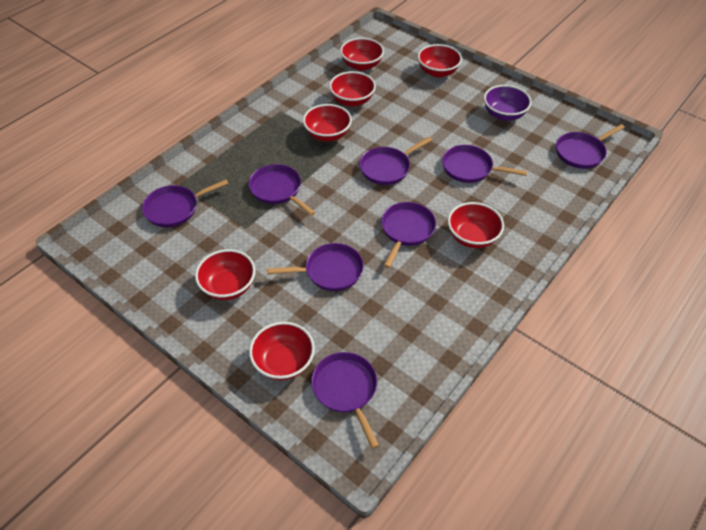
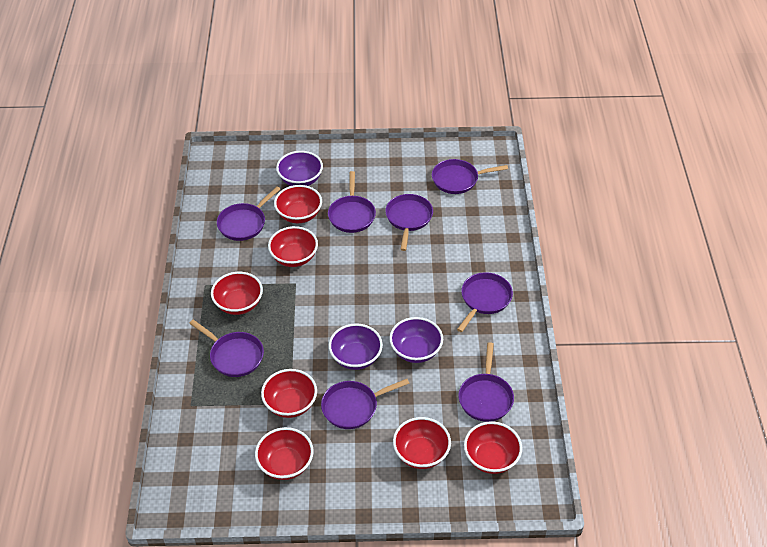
purple bowl: [484,85,532,121] = 1 -> [276,151,323,186] [329,323,383,370] [389,317,443,363] = 3

